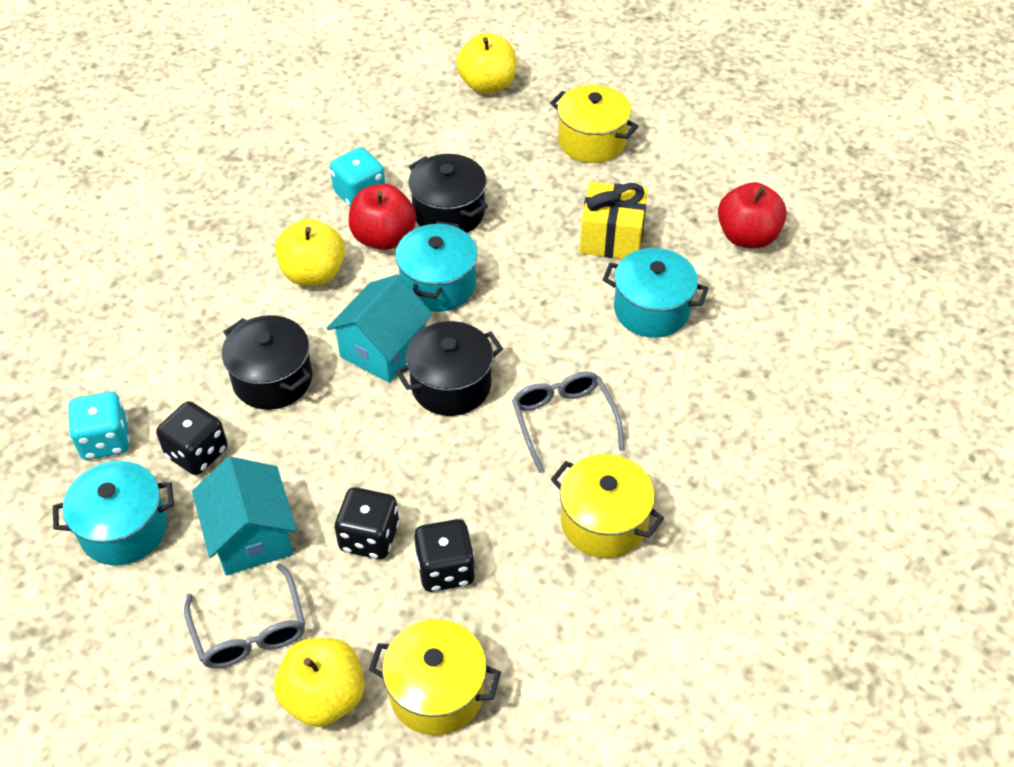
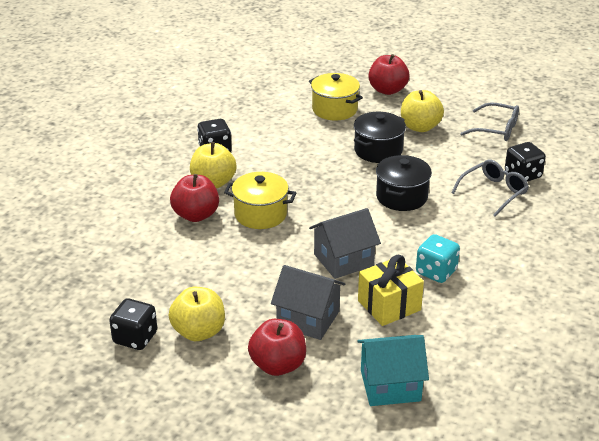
black pot: [222,315,312,410] [396,321,503,416] [409,154,488,233] = 3 -> [354,112,406,163] [376,155,432,211] = 2
grey house: none = 0 -> [271,265,345,340] [309,208,381,279] = 2
red apple: [349,184,416,250] [718,182,787,248] = 2 -> [170,174,219,222] [248,319,306,376] [368,54,409,95] = 3
turquoise dice: [68,392,130,460] [330,147,385,207] = 2 -> [416,234,460,283] = 1
turquoise house: [192,457,297,575] [327,274,433,383] = 2 -> [357,335,429,406] = 1
turquoise pot: [53,461,174,566] [395,221,478,312] [603,248,708,338] = 3 -> none = 0
yellow pot: [369,619,501,735] [550,84,639,163] [551,454,664,558] = 3 -> [224,172,296,229] [309,73,363,121] = 2

